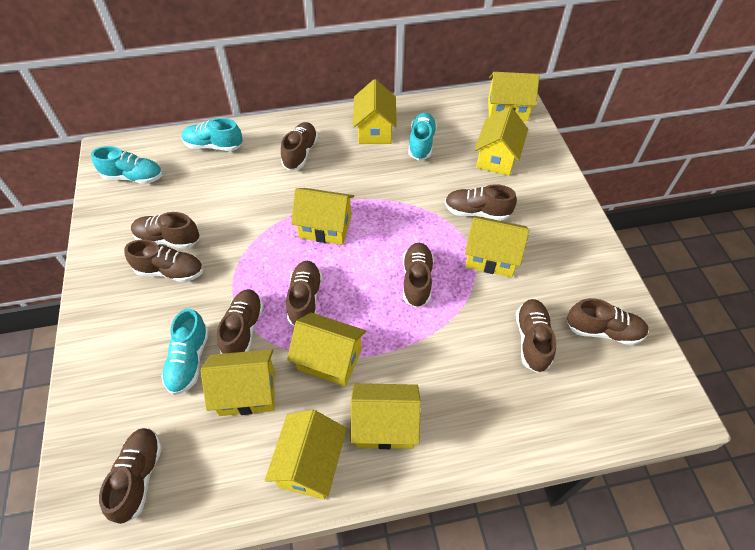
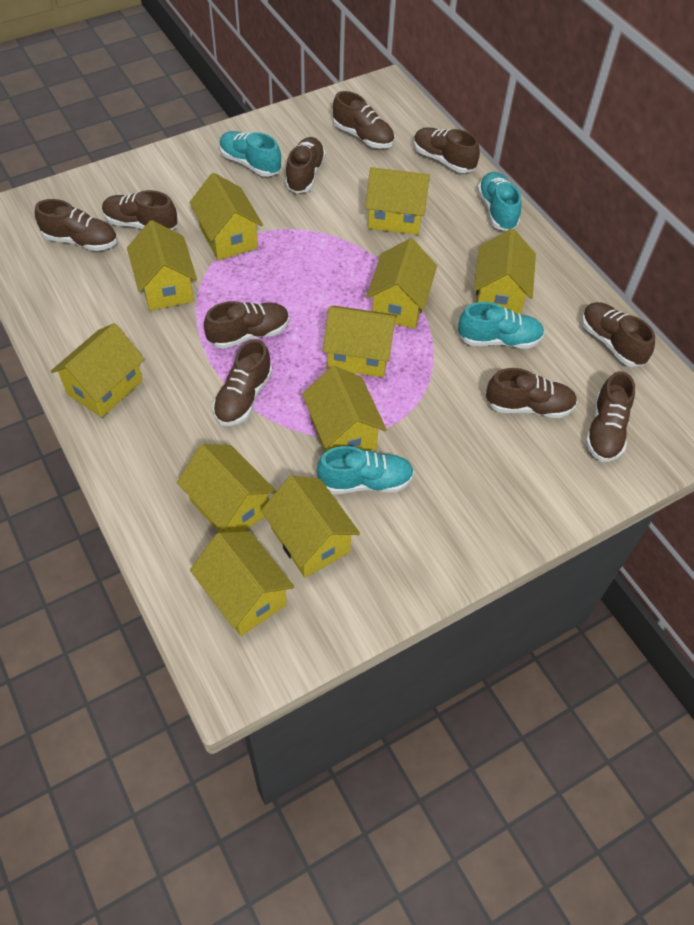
yellow house: [201,349,275,416] [265,410,347,499] [287,313,366,386] [291,188,354,245] [351,383,421,449] [353,79,397,144] [465,216,530,277] [475,107,528,176] [488,72,540,122] = 9 -> [51,323,144,418] [127,220,197,311] [177,444,276,533] [189,173,263,261] [190,531,295,636] [261,476,360,578] [302,366,387,452] [323,306,397,378] [365,167,430,235] [366,238,437,329] [474,228,536,315] = 11

